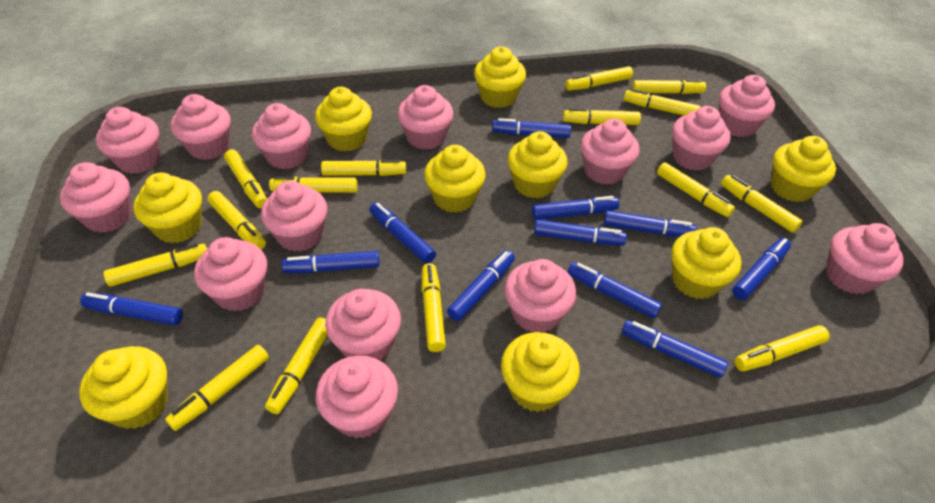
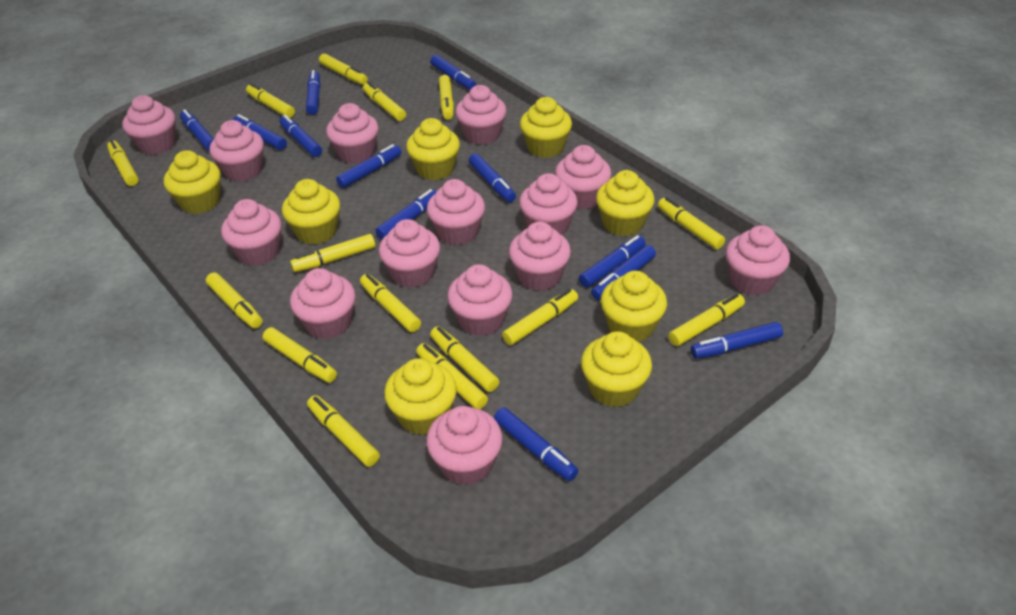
blue marker: [80,292,183,325] [281,251,380,273] [369,202,436,264] [447,250,515,321] [492,118,571,138] [532,196,619,220] [534,219,627,246] [568,262,662,318] [604,210,697,237] [622,320,728,378] [732,238,791,300] = 11 -> [180,109,214,151] [233,114,287,150] [279,115,322,157] [306,70,320,115] [336,144,402,188] [375,189,437,240] [430,55,476,90] [469,153,516,202] [494,407,578,481] [579,235,646,288] [591,245,656,300] [691,322,783,359] = 12
yellow cupcake: [79,346,168,429] [133,172,202,243] [315,87,372,152] [424,145,486,213] [474,47,526,108] [501,332,580,412] [508,131,568,198] [671,227,742,299] [771,136,836,202] = 9 -> [164,150,221,214] [282,179,340,245] [384,358,457,435] [406,118,460,180] [520,97,572,158] [581,331,652,407] [596,170,654,236] [601,271,667,342] = 8

